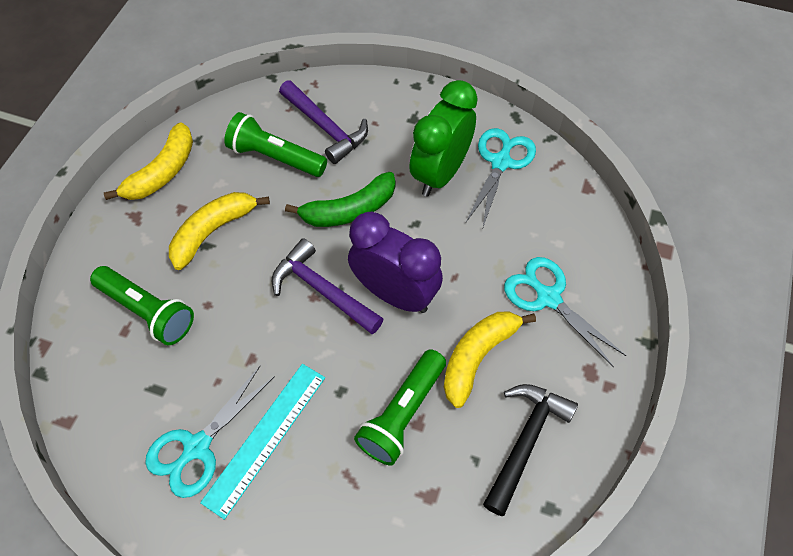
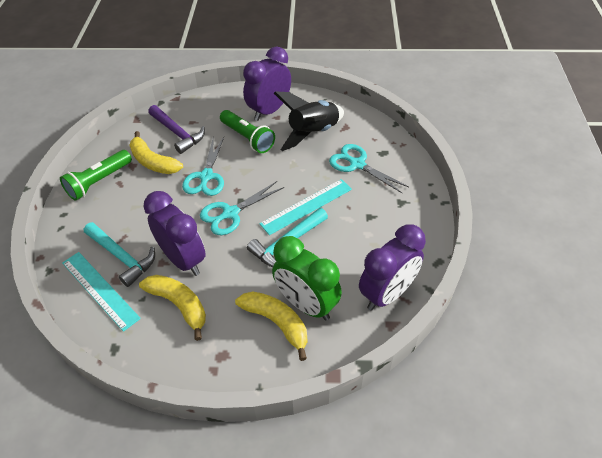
black hammer: [483,384,578,516] = 1 -> none = 0
black rocket: none = 0 -> [274,92,344,151] = 1
green banana: [285,172,395,227] = 1 -> none = 0
green flashlight: [90,266,194,345] [224,112,327,177] [354,349,446,465] = 3 -> [60,150,132,201] [220,110,275,153] = 2
purple clock: [348,212,443,313] = 1 -> [143,191,206,276] [243,47,291,121] [359,224,426,310] = 3
purple hammer: [272,238,383,334] [279,80,368,164] = 2 -> [148,105,205,154] = 1
turquoise hammer: none = 0 -> [84,222,155,287] [247,208,328,267] = 2
turquoise ruler: [200,364,325,520] = 1 -> [62,252,141,332] [259,179,352,235] = 2

